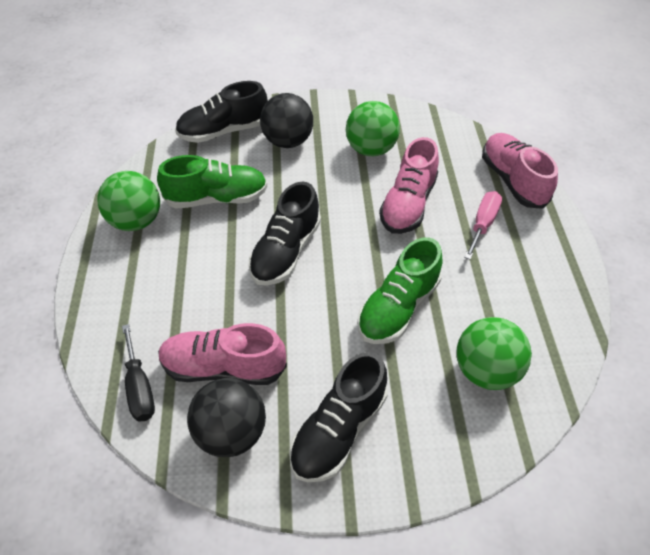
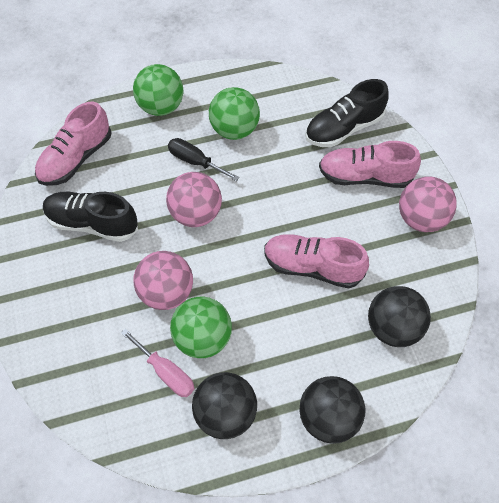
black ball: [187,378,266,457] [260,93,313,148] = 2 -> [192,372,257,439] [299,376,365,444] [368,286,431,347] = 3
black shoe: [175,81,268,143] [249,182,321,286] [289,352,388,482] = 3 -> [43,192,138,242] [305,79,389,147] = 2
green shoe: [157,155,268,209] [357,237,443,344] = 2 -> none = 0
pink ball: none = 0 -> [134,251,193,310] [166,172,222,227] [399,176,457,232] = 3

